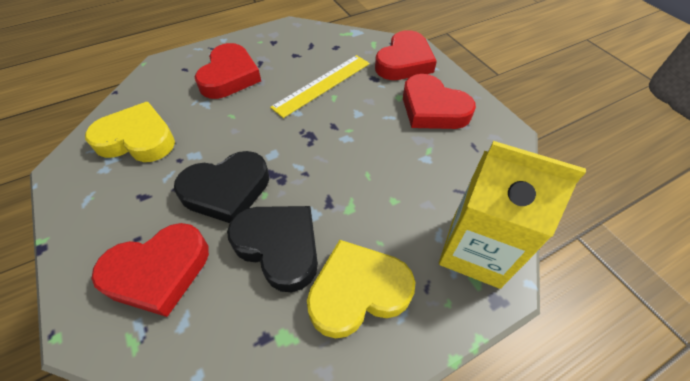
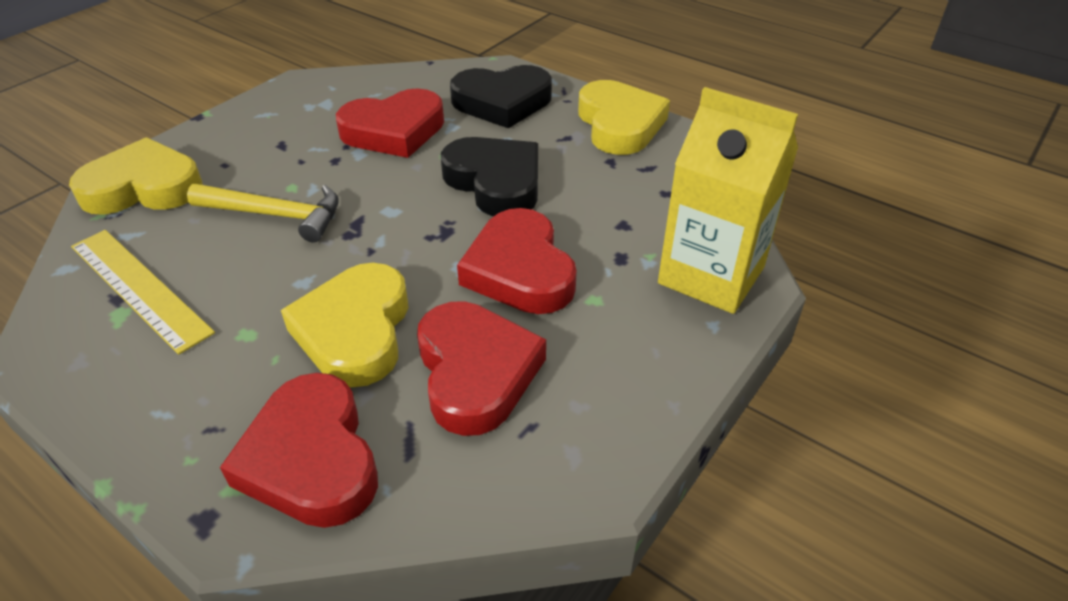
yellow hammer: none = 0 -> [187,184,339,242] = 1
yellow heart: [85,102,175,162] [307,240,415,339] = 2 -> [69,137,203,215] [281,263,409,388] [578,80,670,155] = 3

